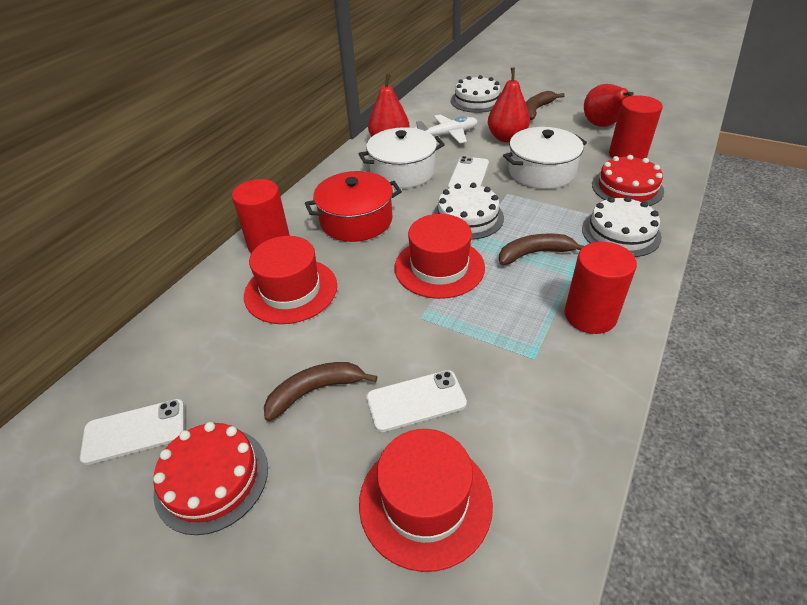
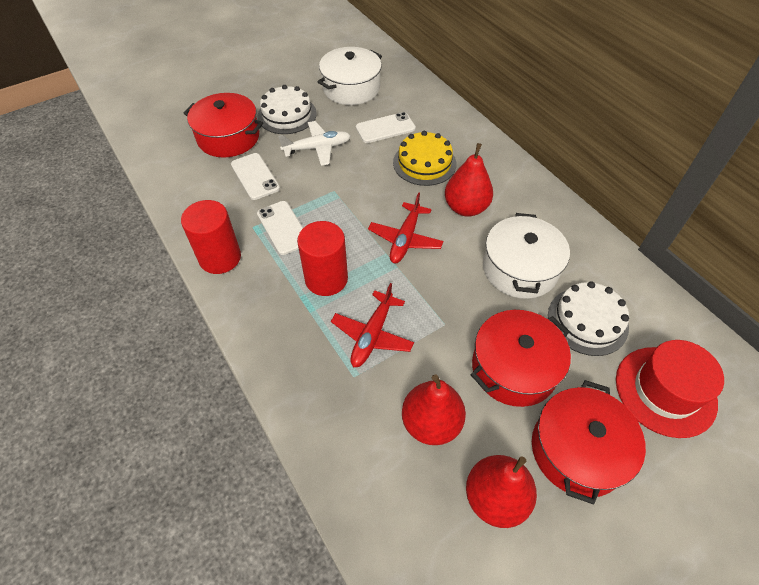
brown banana: [264,362,378,421] [499,233,584,265] [526,91,564,120] = 3 -> none = 0
red cake: [153,422,268,535] [592,155,664,206] = 2 -> none = 0
red cylinder: [232,179,290,253] [565,242,637,334] [609,95,663,159] = 3 -> [181,200,241,274] [297,221,348,296] = 2
red hat: [244,236,337,324] [359,429,493,572] [395,214,485,299] = 3 -> [616,340,724,438] = 1
red plane: none = 0 -> [331,283,414,367] [368,192,443,263] = 2
red pot: [305,171,402,242] = 1 -> [184,93,263,158] [471,310,571,407] [532,380,646,505] = 3
white cake: [432,183,504,240] [451,75,500,113] [582,196,662,257] = 3 -> [258,85,317,134] [548,281,629,356] = 2
yellow cake: none = 0 -> [393,131,457,186] = 1

